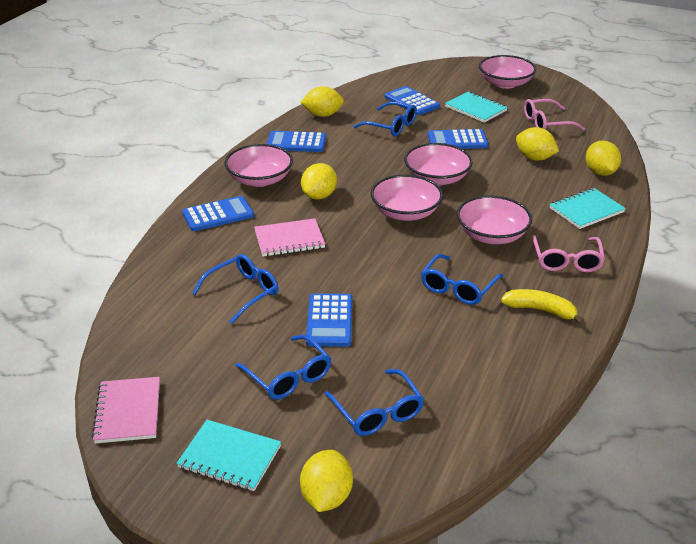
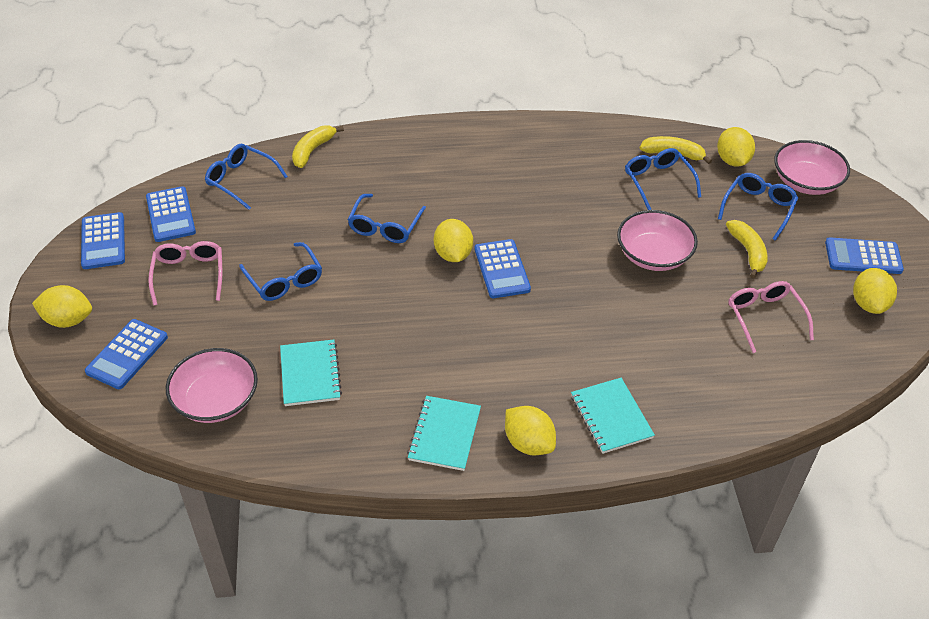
pink bowl: [225,144,293,187] [371,175,443,221] [404,143,473,186] [457,195,532,244] [479,55,536,89] = 5 -> [166,348,258,423] [617,210,698,271] [774,140,850,195] = 3
pink notebook: [92,377,160,444] [254,218,325,256] = 2 -> none = 0
yellow banana: [501,289,584,324] = 1 -> [292,126,344,168] [640,136,712,164] [726,220,768,279] = 3

